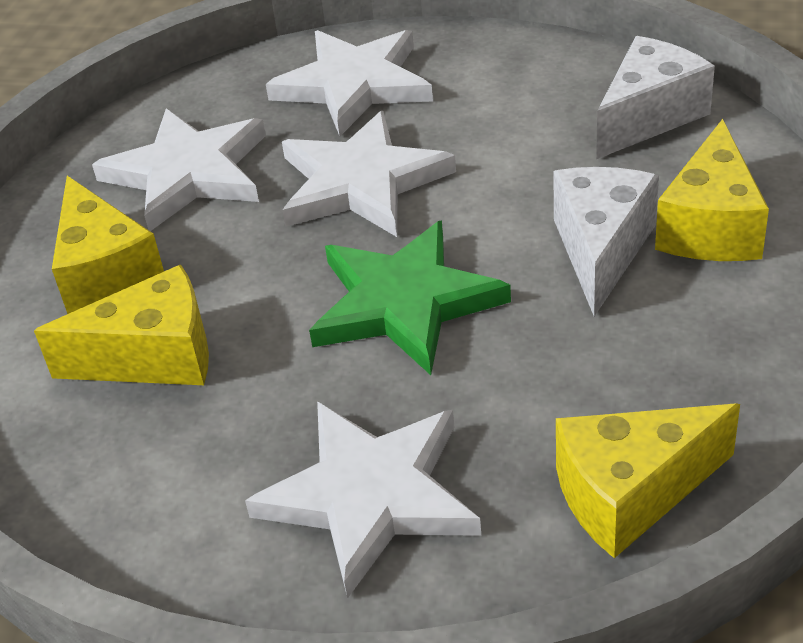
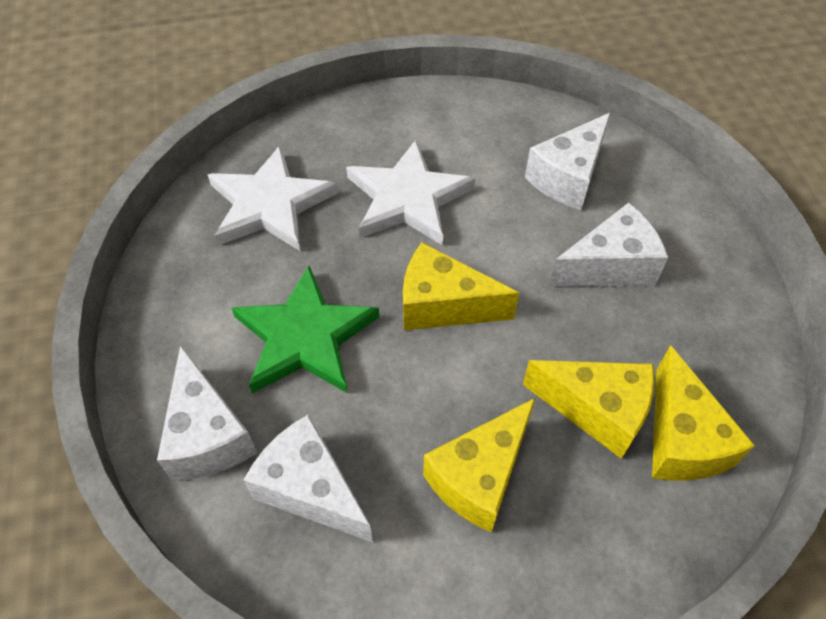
white cheese: [553,167,659,316] [596,36,715,159] = 2 -> [157,345,257,481] [244,414,373,542] [525,113,611,210] [548,203,668,287] = 4
white star: [92,108,266,231] [245,401,481,599] [266,30,433,136] [282,111,456,237] = 4 -> [207,145,338,252] [346,140,476,246] = 2

